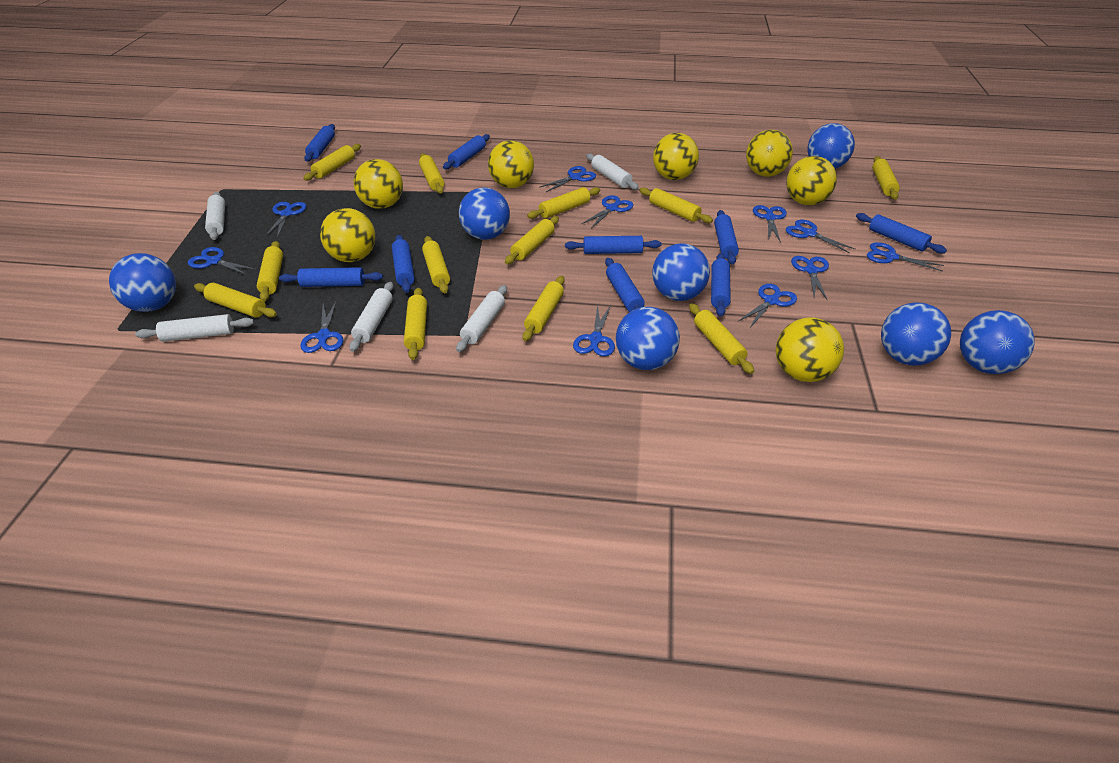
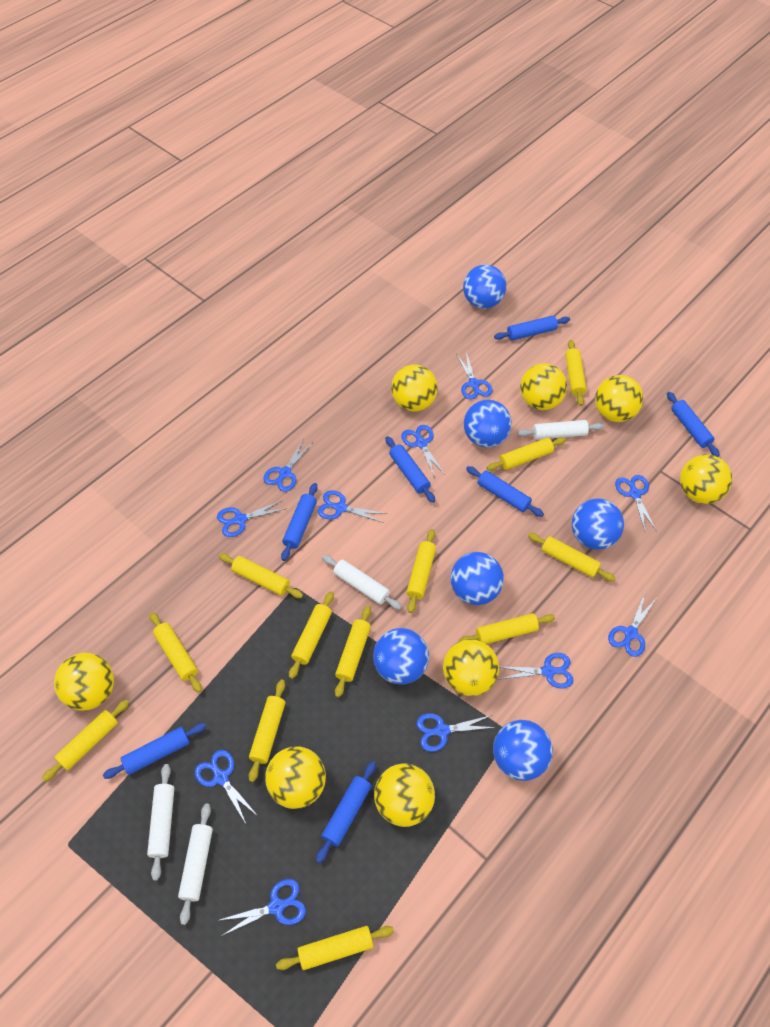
blue ball: [109,253,176,312] [459,187,510,240] [616,307,680,370] [652,243,710,301] [808,123,855,169] [881,302,951,366] [960,310,1035,374] = 7 -> [373,628,429,685] [450,552,504,605] [463,264,506,309] [464,399,511,448] [493,720,553,781] [572,498,624,550] = 6
blue rolling pin: [279,267,383,287] [304,124,335,162] [392,235,415,293] [443,134,490,169] [565,236,662,254] [605,258,645,312] [711,253,731,316] [714,210,739,265] [856,213,947,254] = 9 -> [103,723,206,779] [281,483,318,561] [316,761,376,863] [385,436,435,503] [466,466,544,517] [494,316,570,341] [667,392,720,457] = 7
white rolling pin: [135,314,254,342] [205,192,225,240] [349,282,393,352] [456,285,507,352] [586,153,639,190] = 5 -> [147,764,174,881] [178,803,213,925] [322,555,402,610] [517,420,604,440] = 4
yellow ball: [320,208,376,262] [354,159,403,209] [488,140,534,188] [653,133,699,180] [746,130,793,177] [776,318,844,382] [786,156,837,205] = 7 -> [54,653,114,711] [265,746,326,809] [374,763,435,827] [391,365,438,412] [443,639,499,696] [520,363,567,410] [595,375,643,422] [680,454,732,504] = 8

